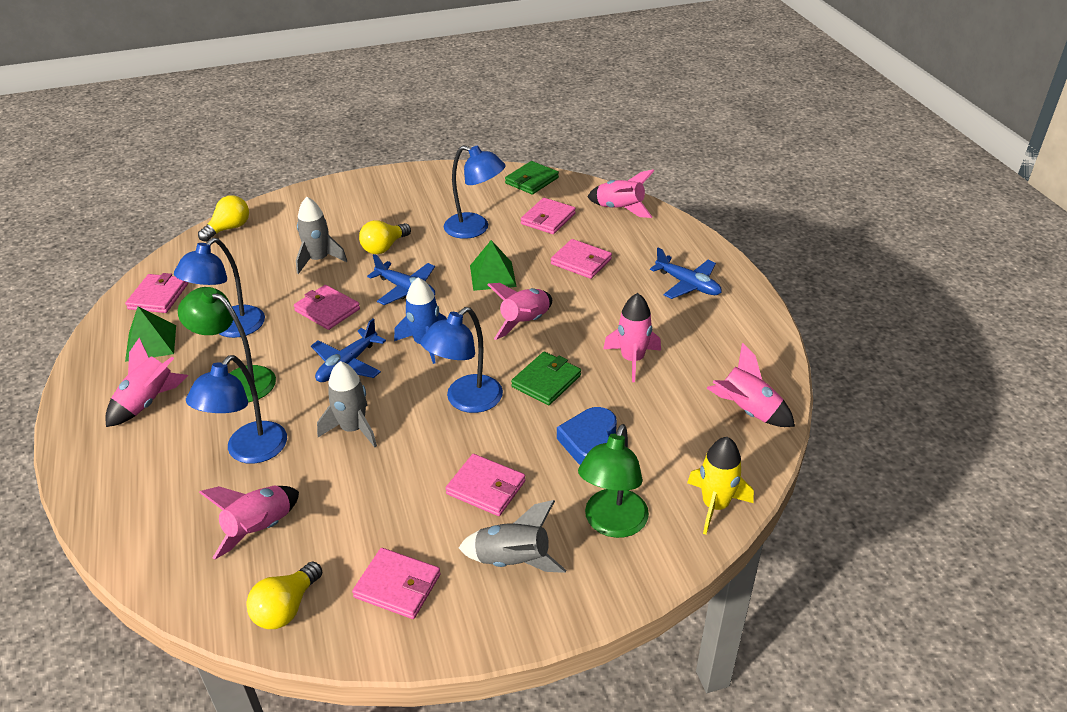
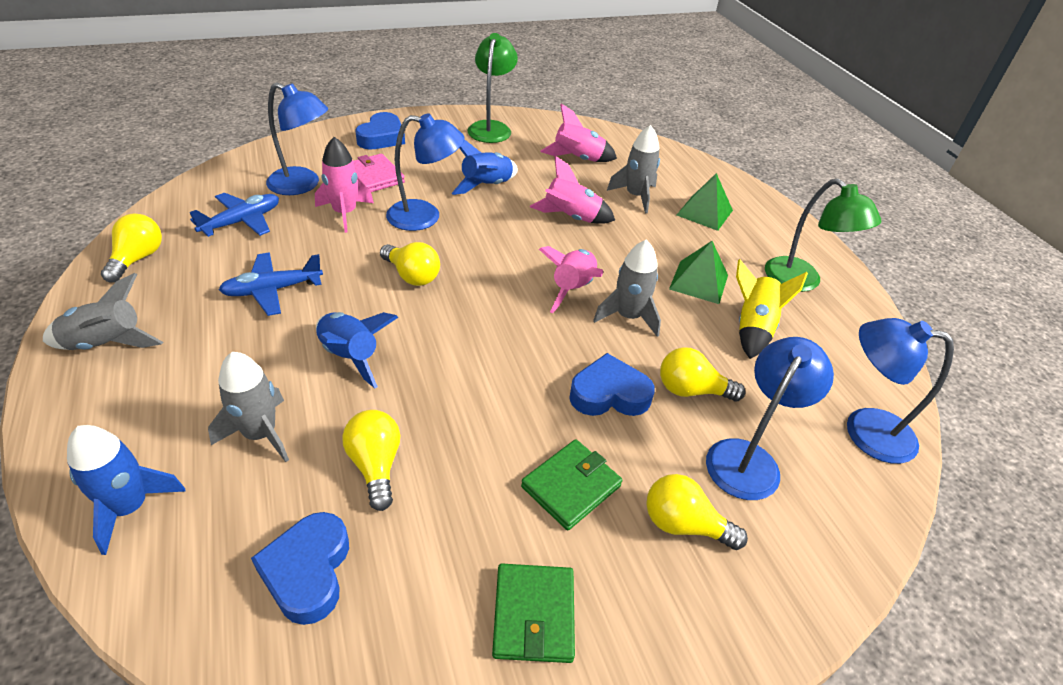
blue heart: [557,407,617,465] = 1 -> [251,512,349,625] [355,112,405,149] [569,353,655,416] = 3
blue plane: [311,319,386,382] [367,254,435,305] [650,247,722,299] = 3 -> [189,193,279,237] [219,253,323,316] = 2
blue rocket: [394,277,447,364] = 1 -> [67,425,186,555] [316,312,398,388] [451,140,518,195] = 3
grey rocket: [296,197,347,274] [317,361,377,447] [459,500,566,573] = 3 -> [43,273,163,350] [208,352,289,462] [593,240,661,337] [607,125,660,213] = 4
pink rocket: [105,338,188,427] [199,486,299,560] [487,283,552,340] [587,169,654,218] [603,293,661,382] [706,343,795,427] = 6 -> [315,137,374,233] [530,156,615,224] [539,246,603,314] [540,104,617,162] = 4
pink wallet: [125,273,188,313] [294,285,360,330] [352,548,441,619] [446,454,525,516] [521,198,576,234] [551,239,612,279] = 6 -> [353,154,405,192] = 1
yellow light bulb: [198,195,249,242] [246,562,322,629] [359,220,411,254] = 3 -> [101,214,162,283] [342,410,400,511] [380,242,440,286] [646,474,748,550] [660,347,745,401] = 5

